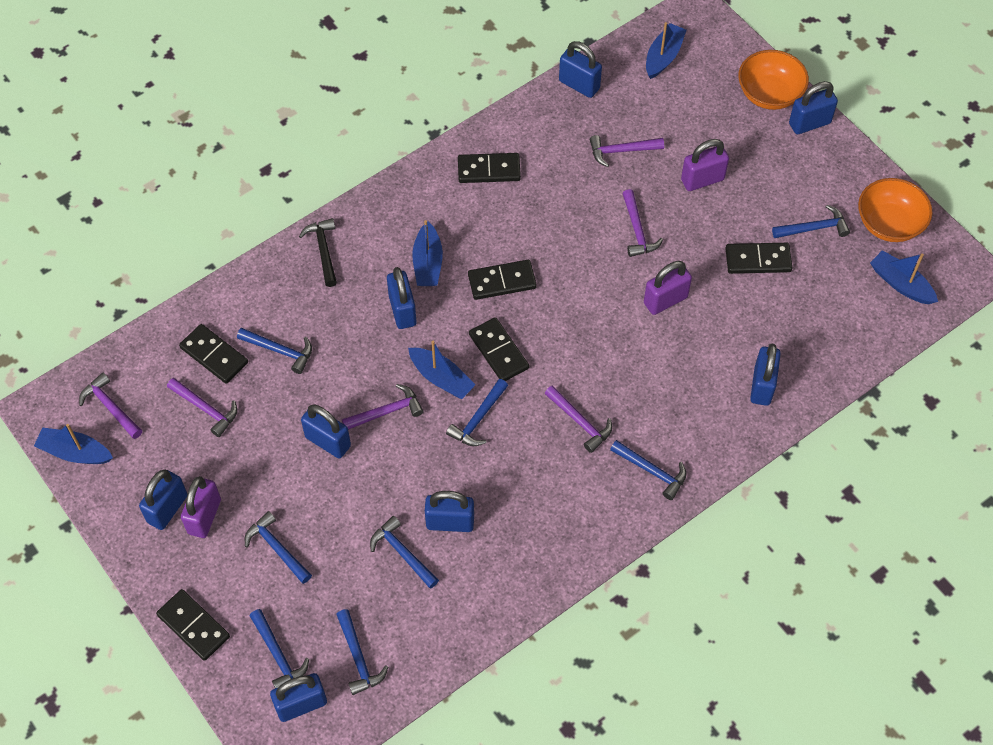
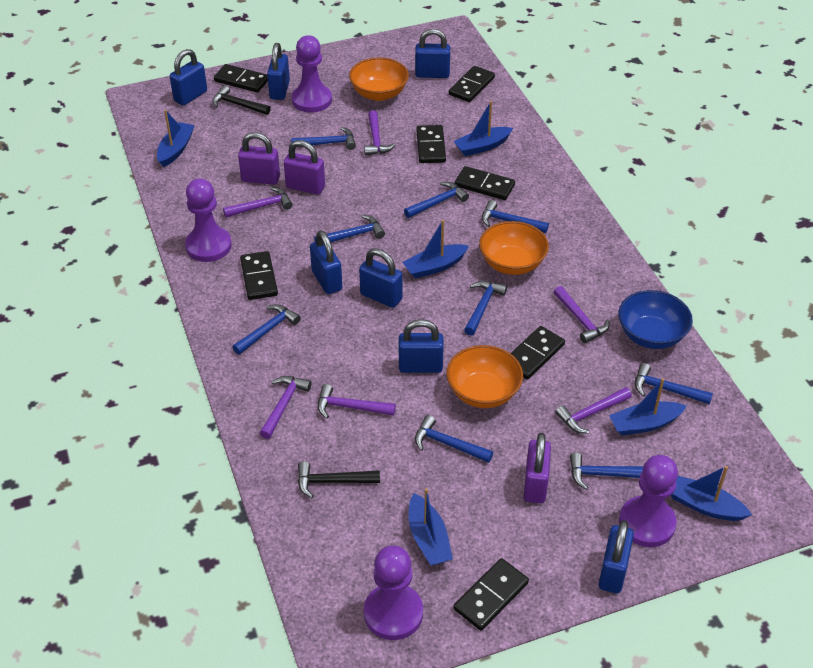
black domino: [156,589,230,661] [179,324,248,384] [458,153,521,183] [468,260,537,300] [469,317,529,381] [725,243,792,274] = 6 -> [214,64,268,93] [240,251,278,300] [416,125,446,163] [449,66,495,102] [454,558,529,631] [455,166,515,200] [510,326,565,380] = 7
black hammer: [299,218,337,287] = 1 -> [212,85,271,115] [298,461,380,498] = 2
blue boat: [34,424,113,464] [408,341,476,399] [412,220,443,286] [646,22,687,79] [870,250,938,304] = 5 -> [157,110,195,167] [403,220,469,278] [409,488,453,566] [453,101,513,156] [609,378,686,436] [671,466,752,521] = 6
blue bowl: none = 0 -> [618,290,693,349] = 1
blue hammer: [237,328,312,374] [245,511,312,584] [250,609,309,688] [336,609,388,695] [370,516,439,589] [446,379,508,446] [610,440,686,500] [772,205,850,238] = 8 -> [233,304,301,355] [291,127,356,150] [314,215,385,242] [404,182,469,218] [415,415,493,463] [464,281,507,336] [482,200,549,233] [570,453,643,490] [635,363,713,405] = 9
blue padlock: [139,469,187,530] [270,673,327,722] [301,404,351,458] [387,267,417,329] [425,491,474,532] [559,41,602,98] [750,344,781,406] [789,81,838,134] = 8 -> [170,49,207,105] [267,43,290,100] [310,230,342,294] [359,248,402,308] [399,319,444,373] [415,29,450,78] [599,520,634,593] = 7
orange bowl: [738,50,809,110] [858,178,932,242] = 2 -> [349,57,409,101] [446,345,523,408] [479,221,549,275] = 3
purple pawn: none = 0 -> [185,178,232,262] [292,35,332,113] [364,545,423,640] [619,455,678,547] = 4

